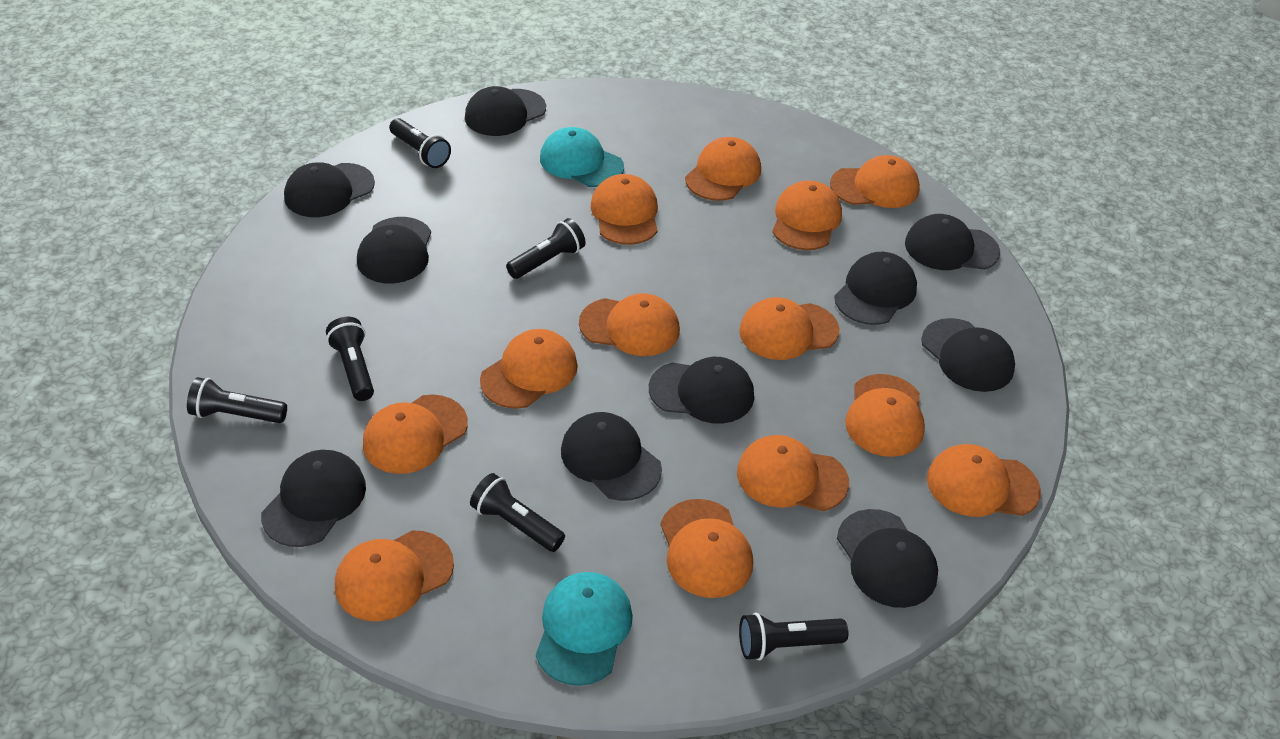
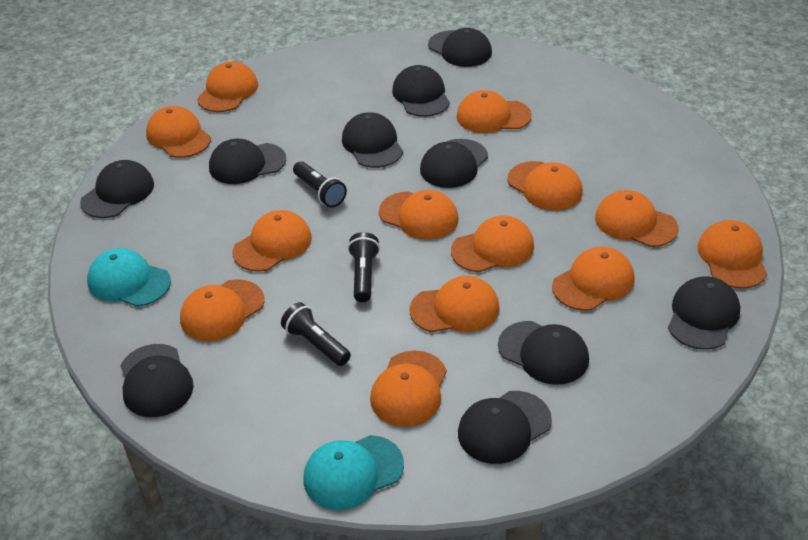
black flashlight: [187,377,287,423] [326,317,374,401] [389,118,451,168] [470,473,565,552] [506,218,586,279] [739,613,848,660] = 6 -> [281,302,351,366] [293,161,347,207] [348,232,380,302] = 3

